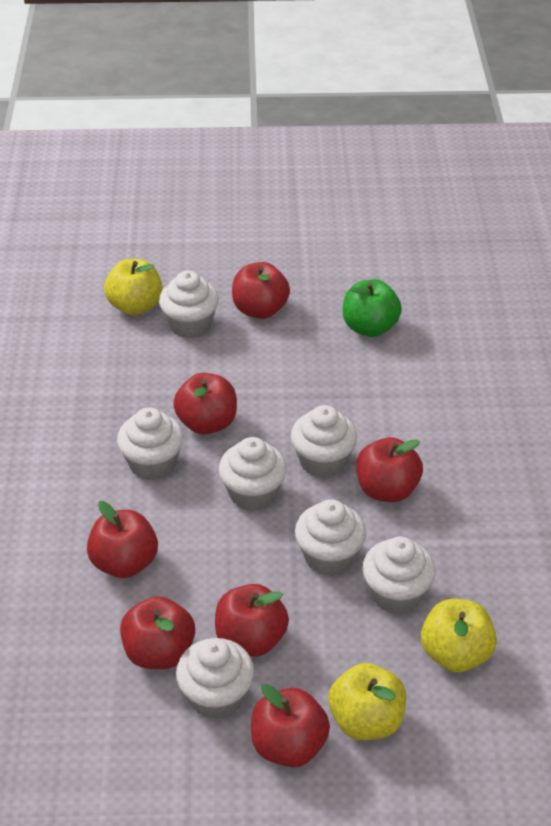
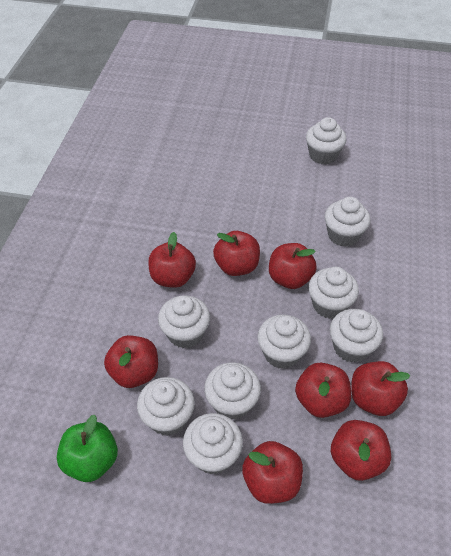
red apple: [87,501,158,578] [120,596,195,669] [173,373,237,435] [215,584,289,657] [232,262,290,319] [251,684,330,767] [356,437,423,502] = 7 -> [104,335,158,388] [148,232,196,288] [213,231,260,276] [242,441,303,504] [269,243,317,289] [295,363,351,418] [331,420,391,481] [351,361,410,416] = 8
white cupcake: [117,407,184,480] [159,271,219,338] [176,638,254,720] [219,437,287,511] [291,405,357,478] [295,499,366,576] [362,536,436,614] = 7 -> [137,377,195,436] [158,295,210,349] [183,413,243,474] [204,362,261,420] [257,315,311,369] [306,117,346,165] [308,267,359,319] [325,197,370,247] [330,309,383,363] = 9
yellow apple: [104,259,163,315] [328,663,406,740] [421,599,497,672] = 3 -> none = 0

